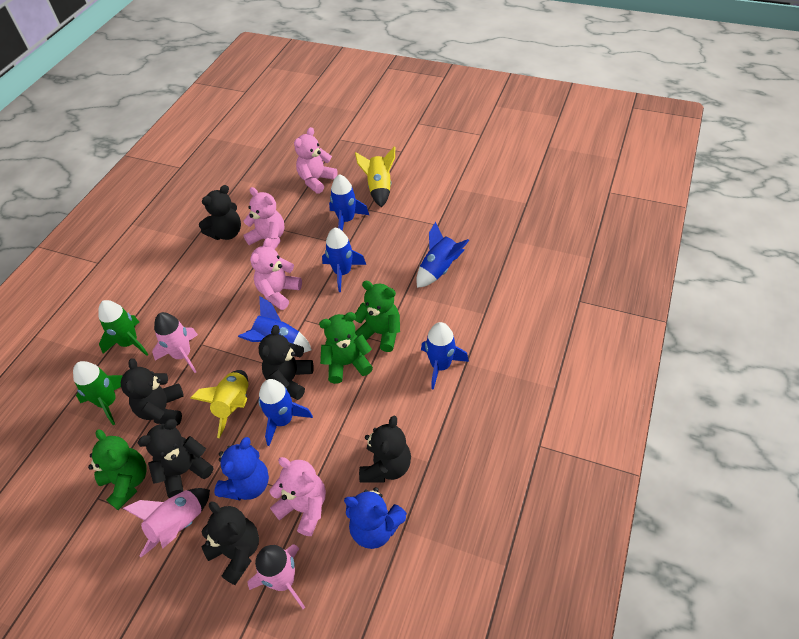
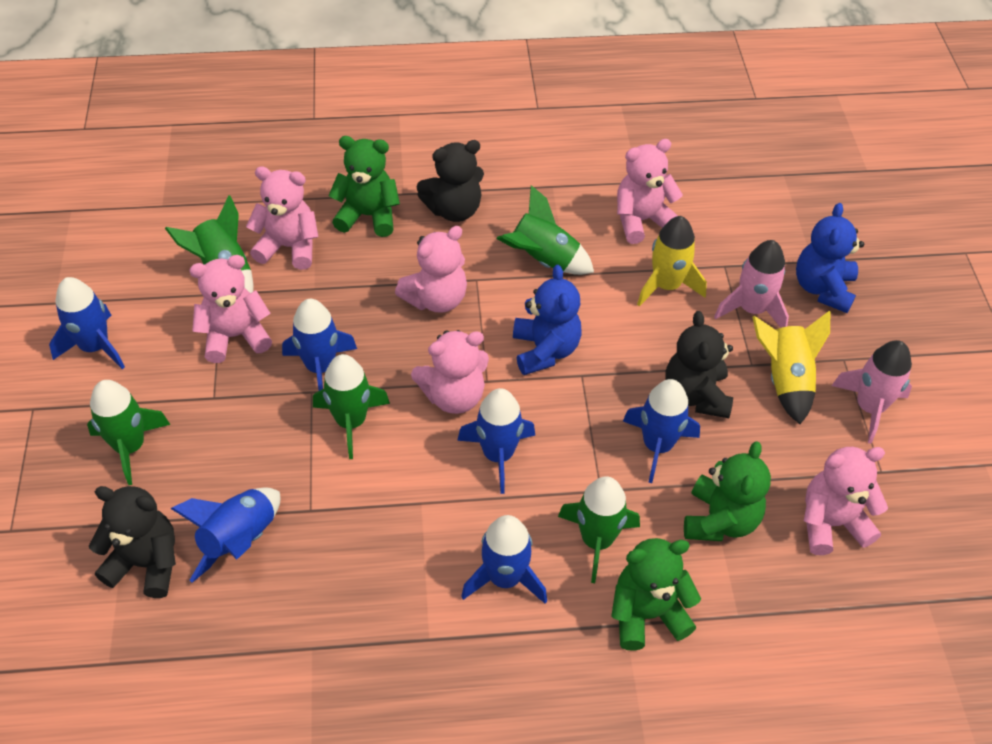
black teddy bear: [121,358,184,425] [138,419,213,498] [199,185,241,240] [202,502,259,585] [258,325,314,400] [359,416,411,483] = 6 -> [89,486,176,598] [417,140,484,222] [665,311,733,418] = 3
green rocket: [73,361,123,425] [98,300,148,356] = 2 -> [87,380,170,485] [165,195,254,293] [313,354,390,459] [496,185,594,275] [558,476,640,583] = 5
pink rocket: [123,488,210,557] [152,312,198,373] [248,544,305,609] = 3 -> [714,240,789,328] [832,340,912,444] = 2
pink teddy bear: [243,187,285,249] [250,238,302,310] [269,457,326,536] [294,127,338,194] = 4 -> [189,255,272,363] [246,167,318,270] [395,226,467,313] [411,330,489,414] [617,139,683,244] [804,447,888,555] = 6

